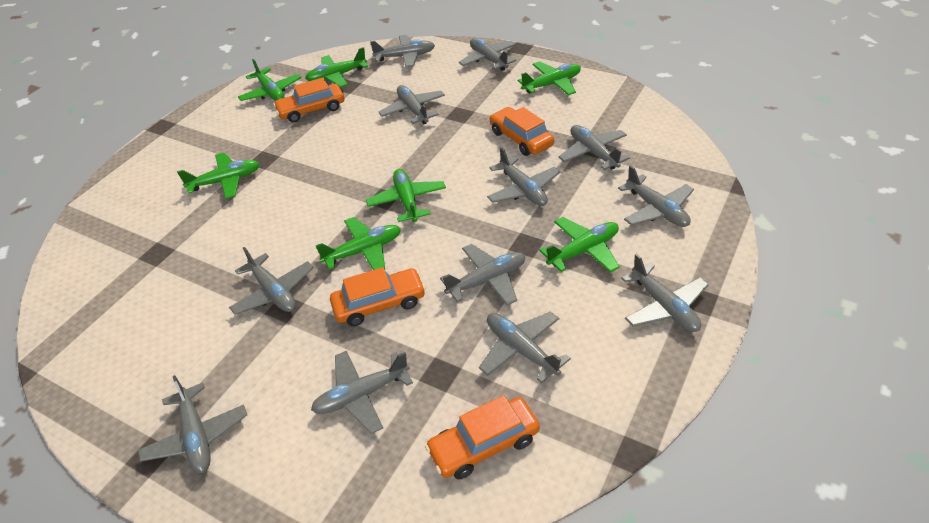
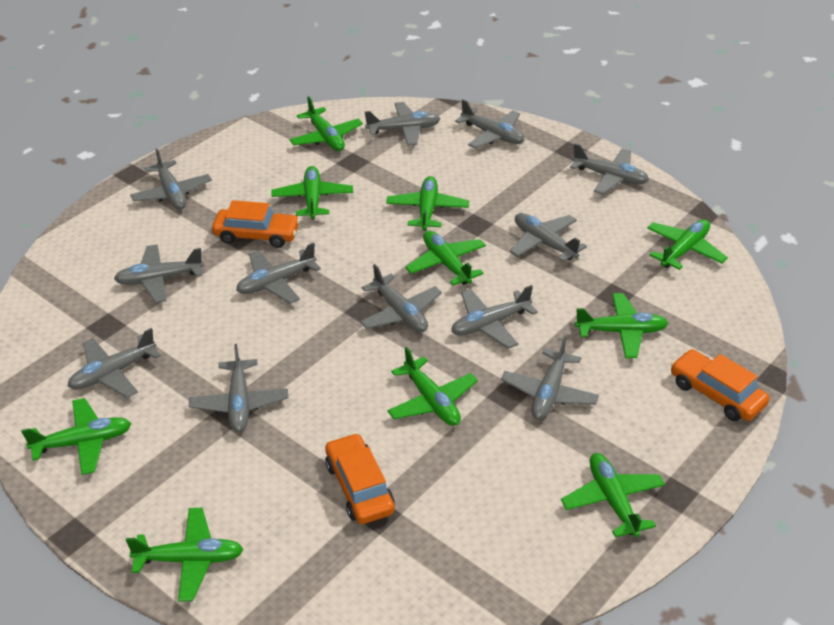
green plane: [177,152,259,199] [238,59,301,101] [305,47,368,88] [316,217,401,270] [366,169,446,222] [518,61,581,96] [539,217,619,273] = 7 -> [21,398,131,475] [126,508,244,602] [271,166,353,220] [289,96,363,151] [386,176,469,231] [387,347,478,426] [405,231,486,286] [561,453,665,538] [575,293,668,358] [647,219,728,270] = 10
orange car: [273,78,344,123] [330,267,426,326] [425,395,540,479] [490,107,554,156] = 4 -> [212,200,300,248] [325,433,395,524] [671,349,769,421] = 3

